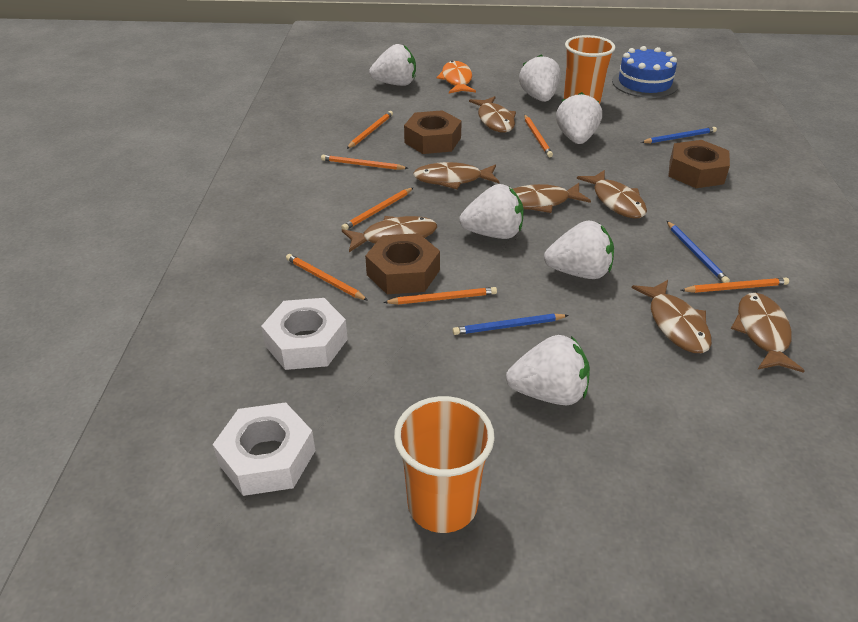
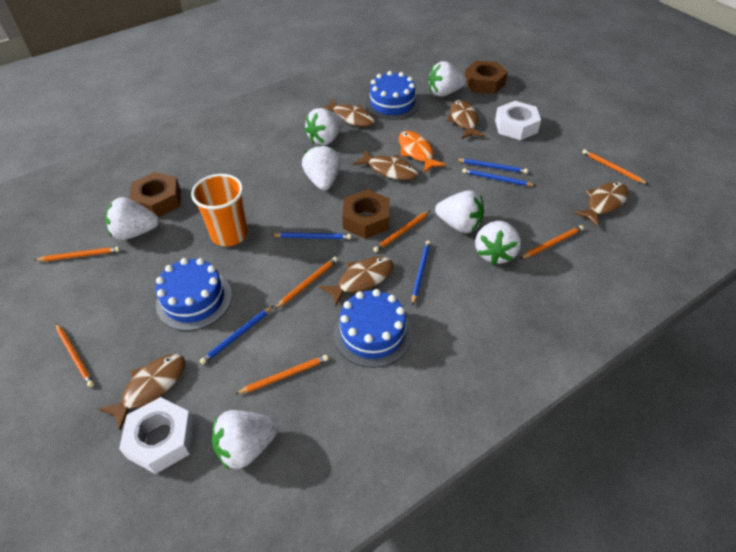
blue cake: [612,46,678,98] = 1 -> [156,258,232,331] [334,289,412,368] [365,71,420,120] = 3
blue pencil: [452,314,569,335] [641,127,717,143] [667,221,730,283] = 3 -> [200,306,273,364] [271,232,351,239] [412,241,431,306] [455,158,528,173] [462,168,536,186] = 5
brown fish: [342,216,437,252] [413,162,499,189] [469,96,516,133] [513,183,591,213] [577,170,647,219] [632,280,712,353] [731,293,805,373] = 7 -> [99,354,185,431] [319,256,394,306] [322,99,375,127] [353,150,418,180] [447,100,485,139] [573,182,628,227] = 6
orange cup: [394,396,495,533] [564,35,615,104] = 2 -> [191,174,248,246] = 1
white strawberry: [369,44,416,86] [459,184,524,239] [506,335,590,405] [519,55,561,102] [544,220,614,279] [556,92,602,144] = 6 -> [105,197,159,240] [212,410,279,470] [302,145,341,191] [305,108,344,146] [428,61,467,97] [435,190,484,233] [475,221,521,265] = 7

